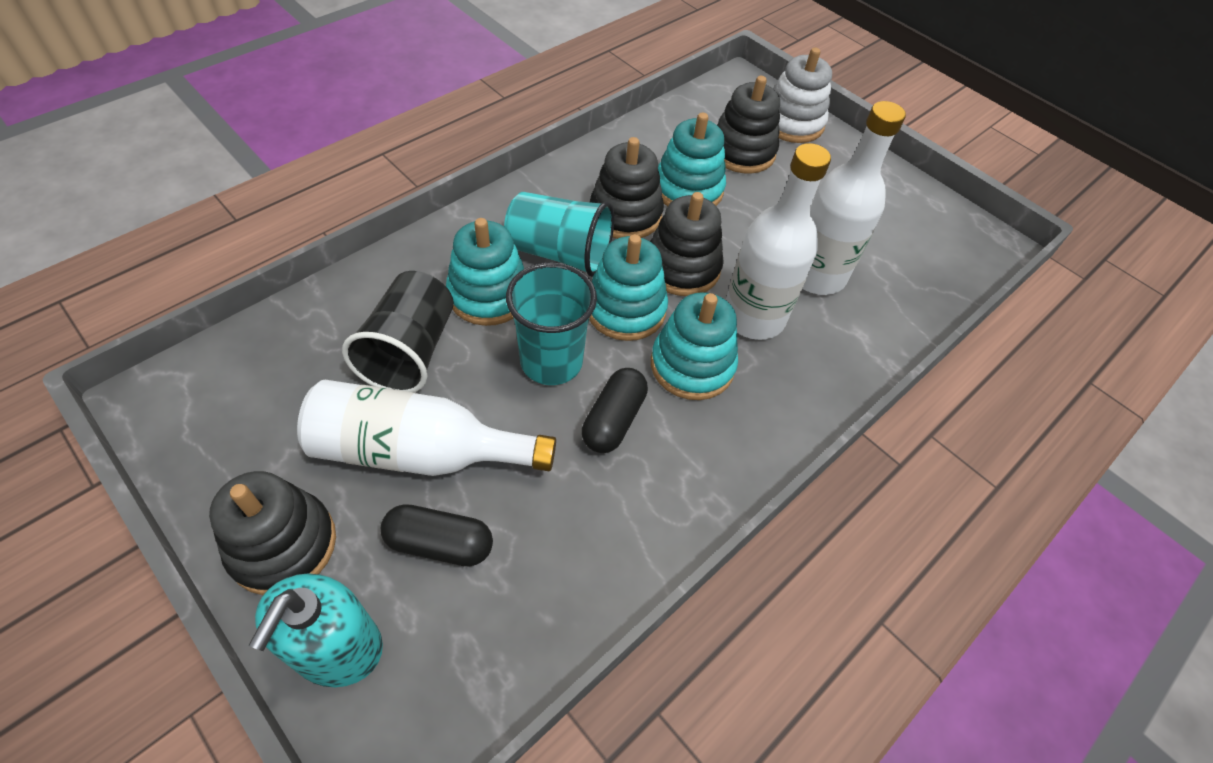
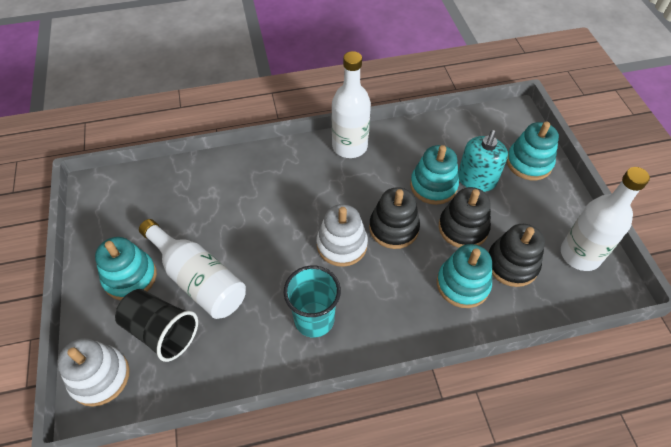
black capsule: [381,504,493,567] [582,368,648,453] = 2 -> none = 0
black stacking toy: [209,471,336,595] [590,137,664,239] [650,192,724,296] [717,76,780,174] = 4 -> [369,187,420,249] [439,187,491,248] [488,224,545,287] = 3
turquoise cup: [504,192,614,277] [506,262,597,385] = 2 -> [284,266,341,338] = 1
white stacking toy: [773,47,832,143] = 1 -> [57,338,130,407] [317,204,368,267] = 2

